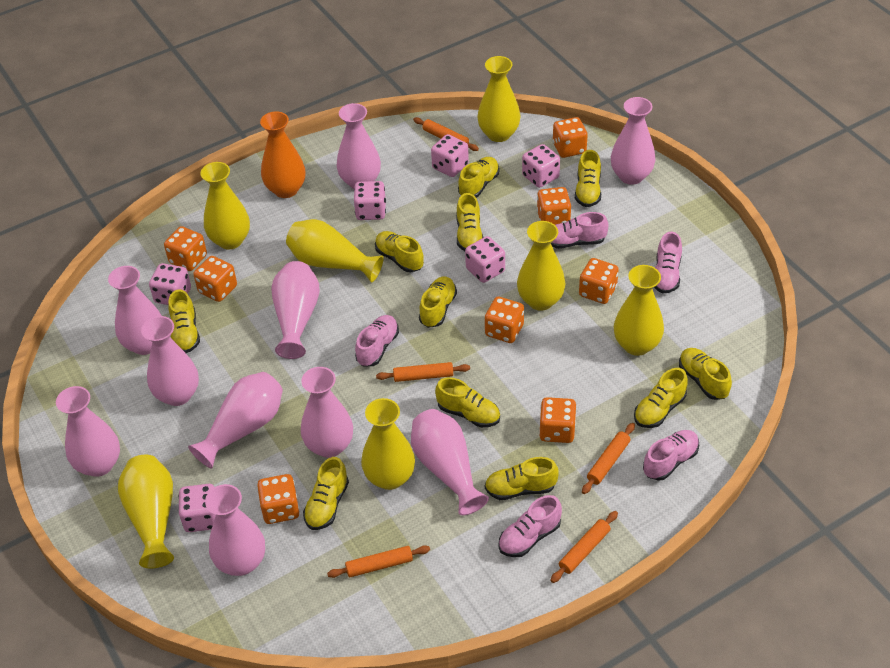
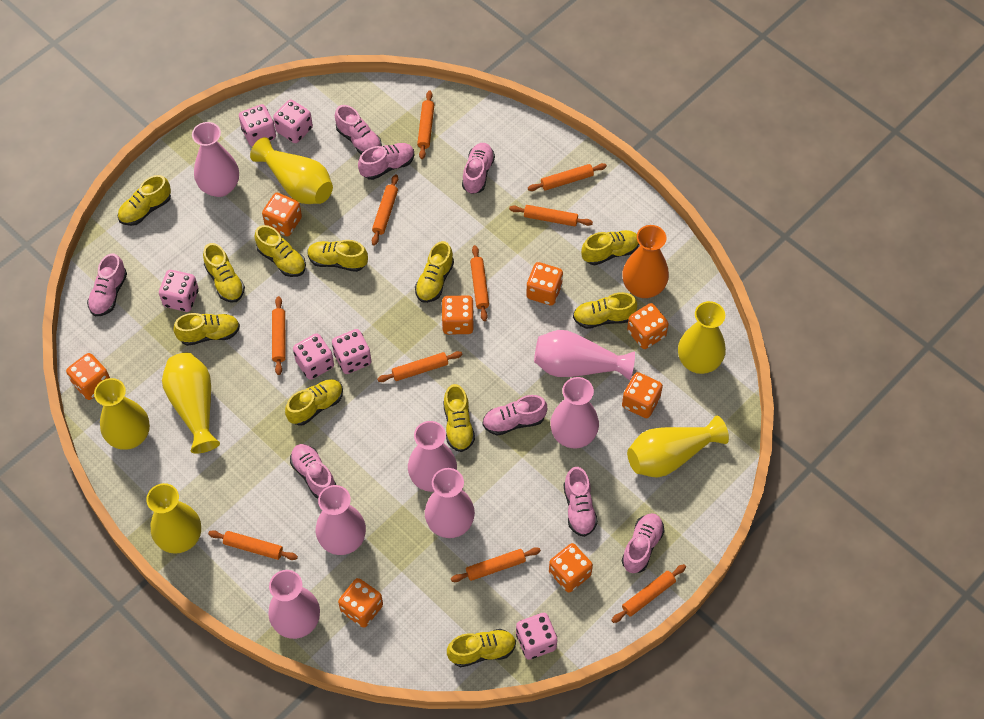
orange rolling pin: [327,545,430,578] [376,362,470,382] [413,117,479,151] [551,511,618,583] [582,423,635,494] = 5 -> [208,530,298,560] [272,296,285,375] [372,174,398,245] [377,351,463,382] [417,90,434,159] [451,547,541,582] [470,245,489,321] [509,205,593,226] [528,163,607,191] [611,564,686,623] = 10
pink shoe: [355,315,399,367] [498,495,562,558] [551,212,608,249] [643,430,699,481] [654,232,682,293] = 5 -> [87,253,127,316] [290,444,336,498] [335,105,382,154] [358,143,414,180] [462,143,495,194] [482,395,547,436] [564,467,598,537] [622,513,664,573] = 8
pink vase: [56,386,120,477] [108,266,162,355] [141,316,199,406] [188,372,283,469] [205,484,265,576] [271,261,320,359] [301,367,353,458] [337,103,381,189] [411,409,489,515] [611,97,656,185] = 10 -> [192,122,239,197] [268,570,320,639] [316,485,366,555] [408,421,457,492] [425,468,475,538] [534,330,635,380] [550,377,599,448] = 7
yellow vase: [118,455,174,568] [200,162,250,250] [286,219,384,282] [361,398,415,490] [477,56,520,142] [517,221,565,311] [614,265,664,356] = 7 -> [94,378,150,450] [146,483,201,554] [162,353,220,454] [250,137,333,204] [627,416,729,478] [678,301,726,374] = 6

